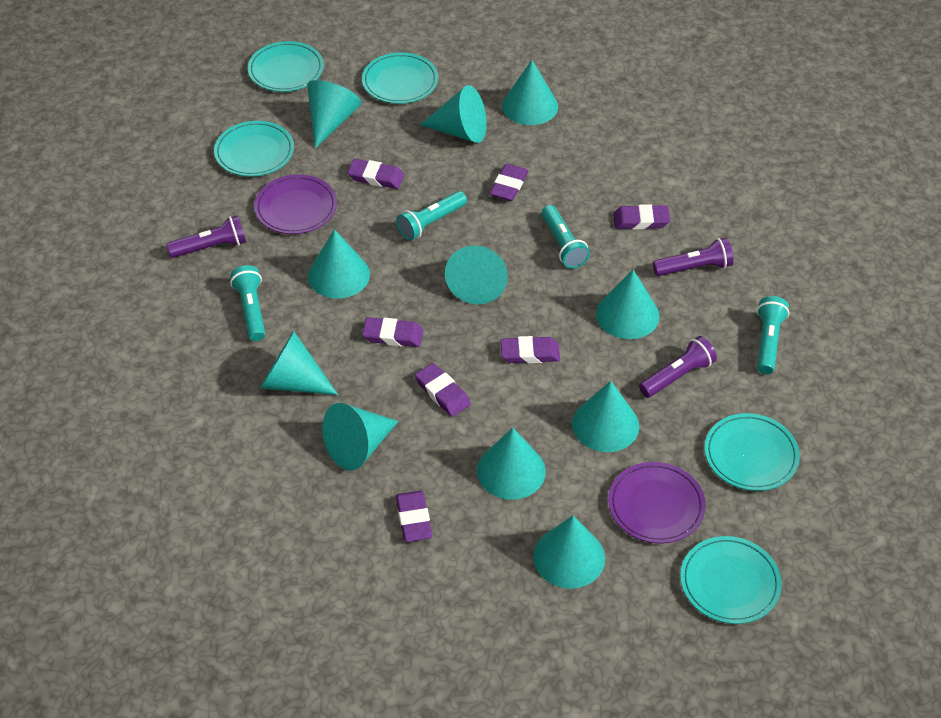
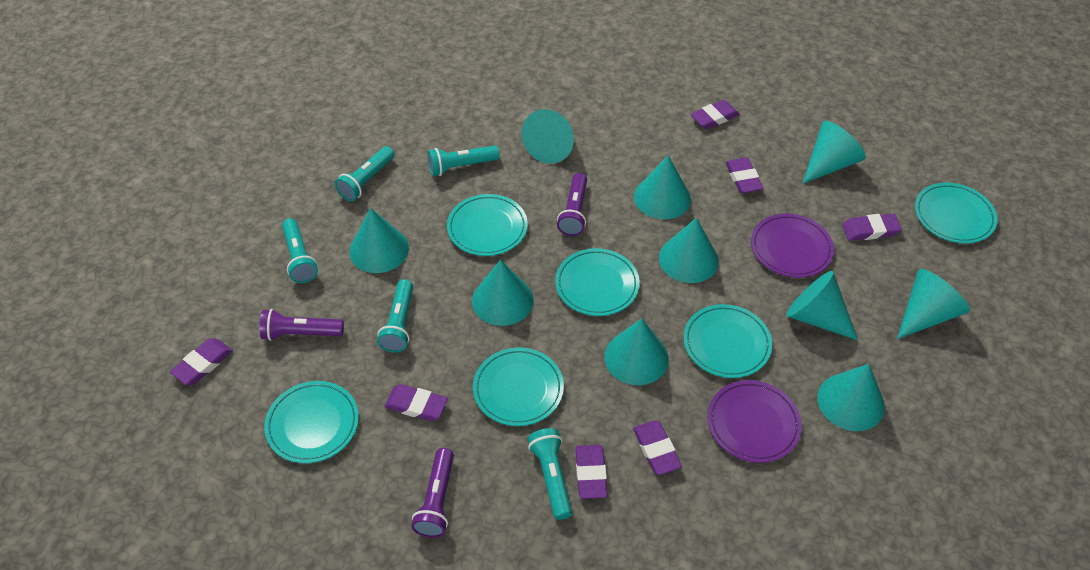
turquoise cone: [260,331,338,395] [307,80,362,148] [308,229,370,299] [322,403,399,471] [420,85,487,143] [445,245,508,305] [477,428,546,500] [502,60,558,125] [533,515,605,589] [572,381,639,452] [596,270,659,339] = 11 -> [349,208,409,273] [472,260,534,326] [521,109,574,164] [604,318,669,385] [634,155,691,219] [659,218,719,283] [786,271,858,340] [802,121,866,184] [817,364,885,431] [897,269,970,339] = 10
turquoise flashlight: [230,265,265,341] [396,191,467,241] [541,205,590,269] [757,296,789,374] = 4 -> [282,218,318,283] [335,146,395,201] [377,279,413,353] [428,145,500,176] [528,428,572,520] = 5
turquoise plate: [214,121,294,177] [248,41,324,92] [362,52,438,104] [680,536,782,624] [705,413,800,491] = 5 -> [264,381,359,463] [447,194,528,256] [473,348,564,426] [555,248,640,316] [683,304,772,378] [915,183,998,244] = 6

